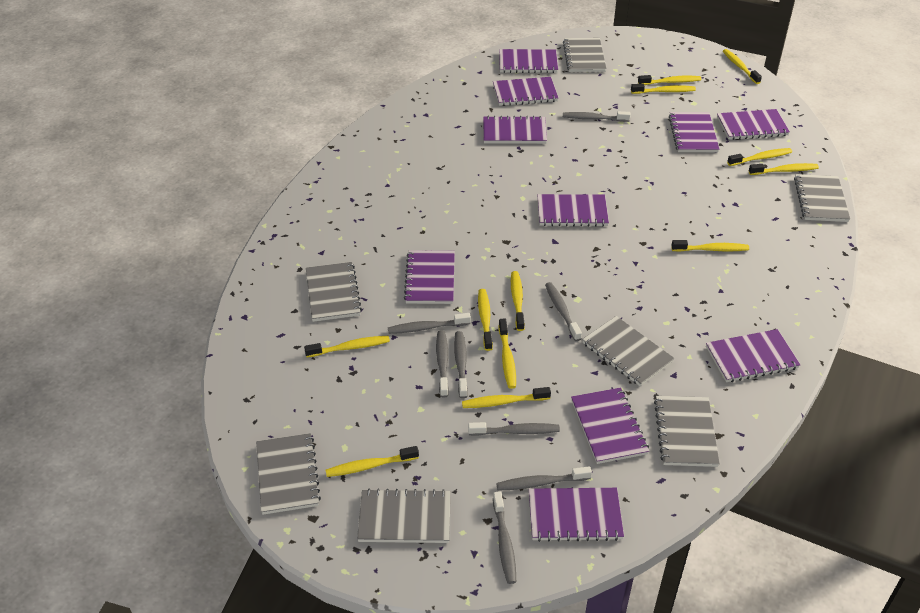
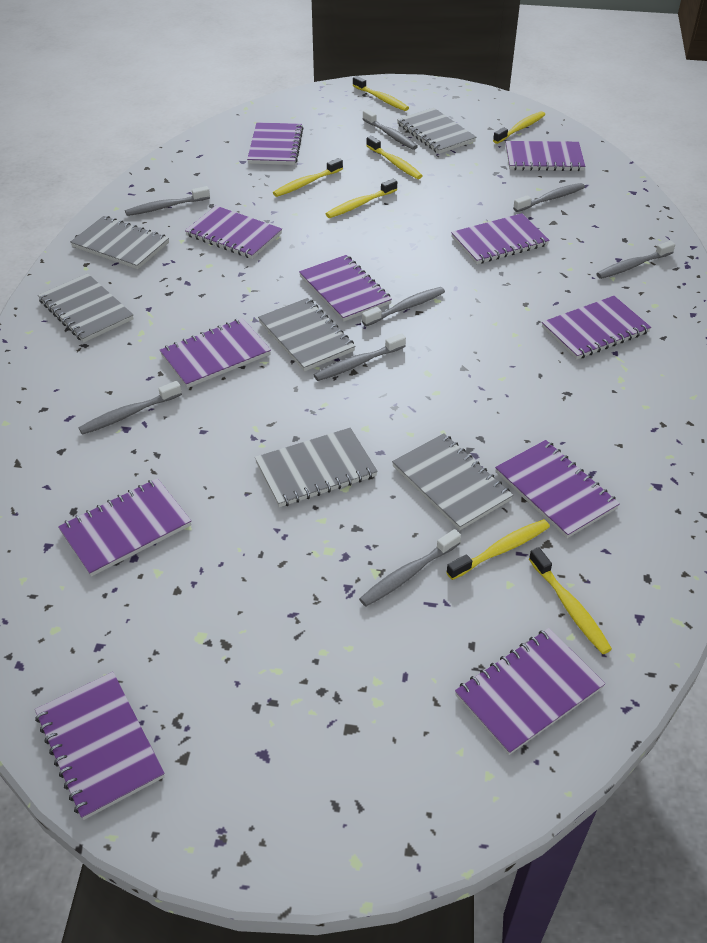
grey notebook: [256,433,321,515] [306,262,362,322] [357,488,451,543] [563,38,606,72] [582,316,675,386] [654,396,720,467] [794,174,850,222] = 7 -> [38,273,133,343] [70,216,169,269] [255,427,378,507] [258,298,356,371] [392,433,513,530] [397,108,476,154] = 6
purple notebook: [404,250,455,304] [483,116,547,144] [493,77,558,106] [499,49,558,73] [529,488,624,542] [537,194,609,227] [571,388,649,464] [669,112,719,152] [706,329,800,382] [717,109,790,140] = 10 -> [35,672,165,820] [58,478,191,577] [160,318,271,388] [185,206,282,259] [247,122,303,165] [299,255,392,322] [451,213,549,264] [455,628,605,755] [495,440,620,538] [506,141,585,171] [542,296,651,360] = 11
yellow toothbrush: [304,336,390,357] [326,446,419,477] [462,387,551,408] [478,289,493,351] [499,319,516,389] [511,271,525,331] [631,84,696,94] [638,75,701,85] [671,240,749,252] [723,49,762,84] [727,148,792,166] [749,163,819,175] = 12 -> [273,158,343,197] [326,179,397,218] [353,76,409,111] [366,136,423,179] [446,519,550,580] [493,111,545,144] [529,547,612,654] = 7

